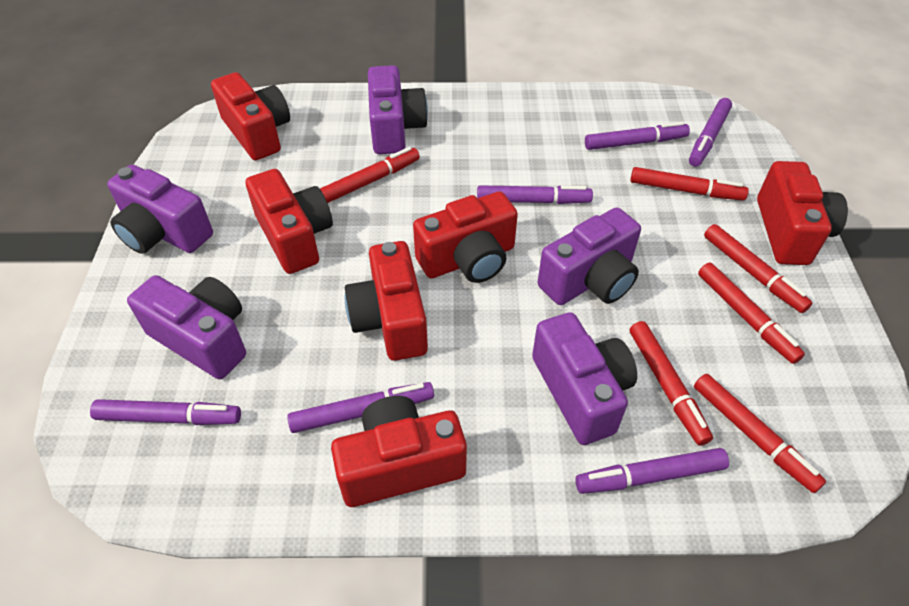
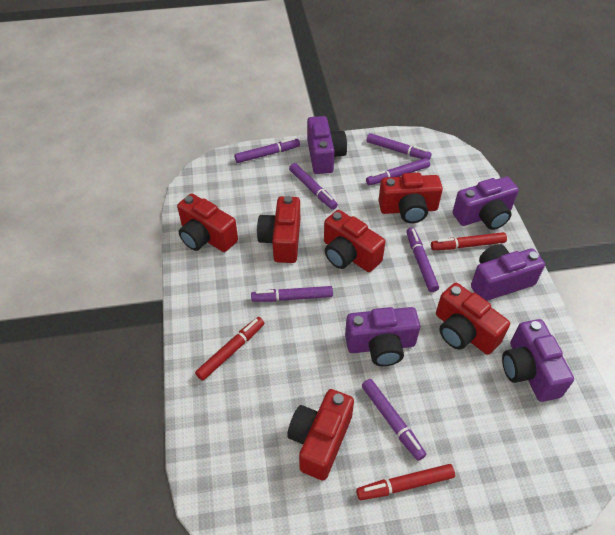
purple marker: [90,399,241,425] [287,382,434,433] [477,185,593,204] [575,448,729,494] [585,122,690,150] [689,98,732,167] = 6 -> [235,138,300,163] [251,286,333,302] [289,163,338,210] [362,379,426,461] [366,158,430,185] [367,133,432,160] [406,227,439,292] = 7
red marker: [320,147,420,203] [630,167,749,201] [630,321,713,446] [694,374,826,493] [698,263,805,364] [704,224,812,313] = 6 -> [195,317,264,381] [356,464,455,500] [431,232,507,250] = 3

